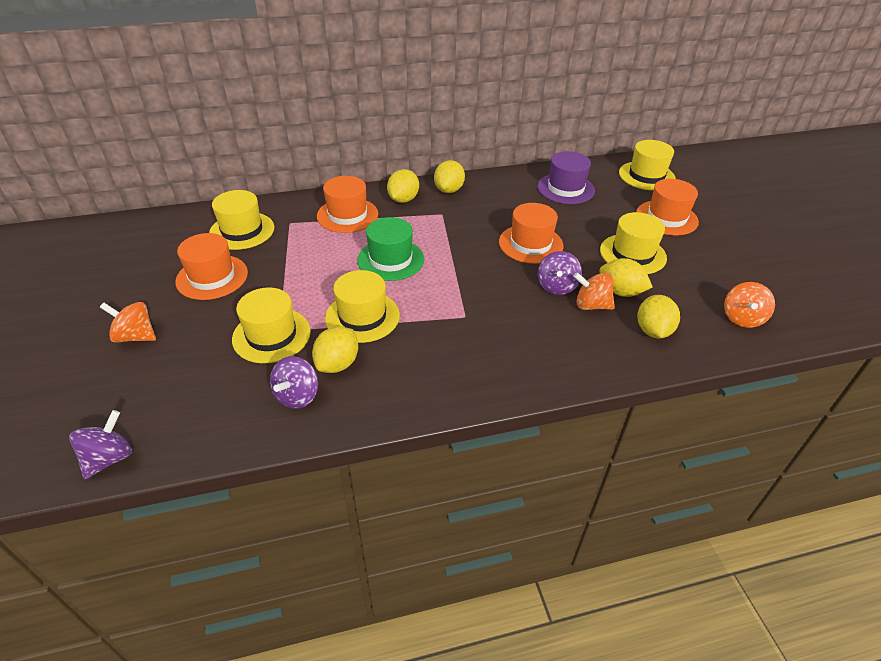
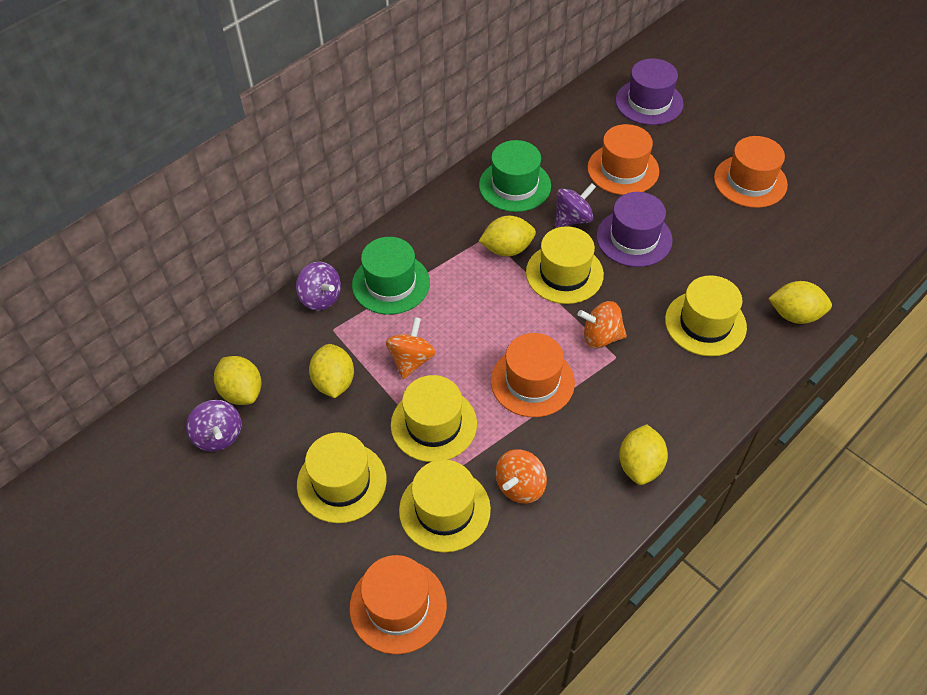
green hat: [357,217,424,281] = 1 -> [352,237,430,315] [479,140,551,212] = 2
purple hat: [537,151,595,204] = 1 -> [596,192,672,267] [615,58,684,125] = 2

